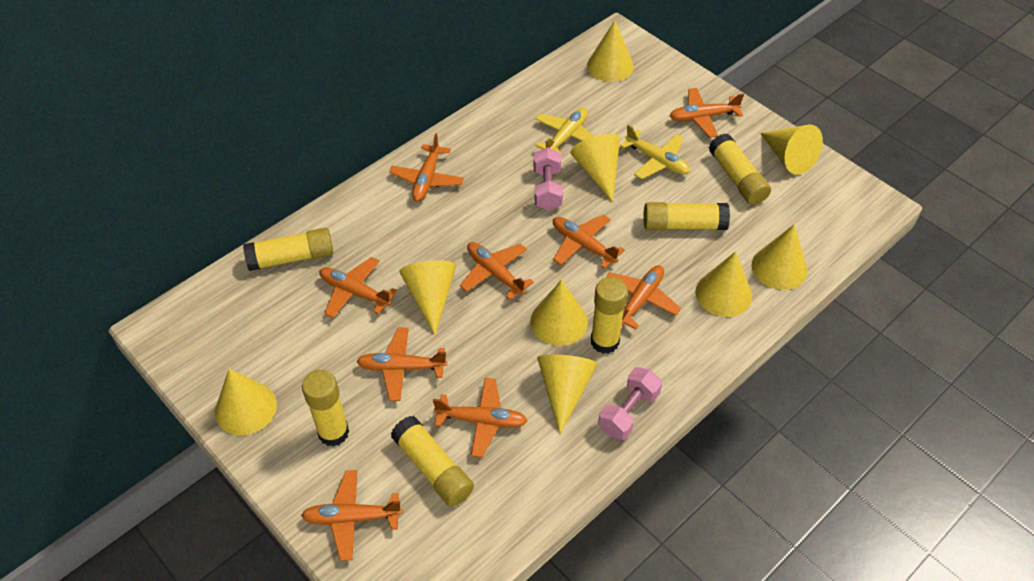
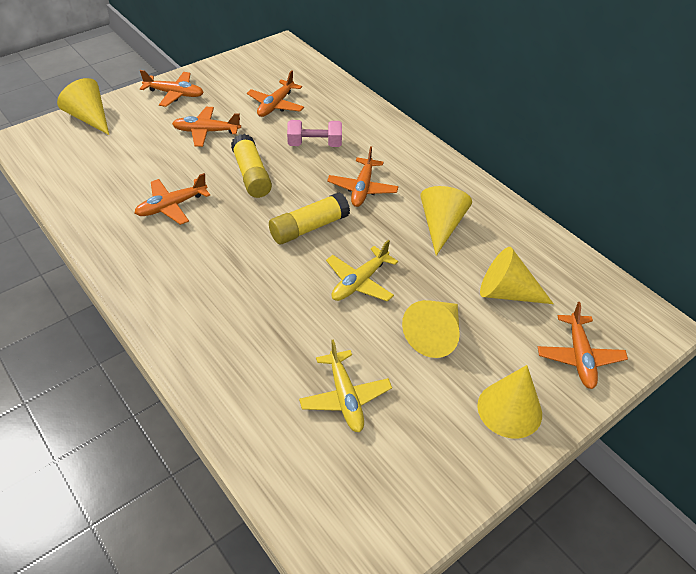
orange plane: [301,470,402,561] [319,257,397,318] [356,327,447,401] [389,133,464,202] [433,378,527,457] [460,242,534,300] [553,214,625,269] [605,265,681,329] [670,88,744,138] = 9 -> [134,173,210,225] [140,70,204,107] [172,107,241,147] [247,70,304,117] [327,146,399,207] [538,302,628,389] = 6
pink dumbbell: [534,147,563,210] [598,367,662,440] = 2 -> [287,120,342,147] = 1
yellow cone: [215,369,277,435] [399,260,456,335] [530,280,588,346] [537,354,598,434] [570,134,620,203] [587,21,634,82] [696,251,752,317] [752,225,807,290] [760,125,823,175] = 9 -> [57,78,109,135] [402,300,460,358] [420,186,472,256] [477,365,542,439] [480,247,554,304] = 5
yellow glue stick: [243,228,333,271] [302,370,349,447] [391,416,474,507] [591,277,628,354] [643,202,730,230] [709,133,771,205] = 6 -> [231,134,272,198] [269,192,350,244] = 2

